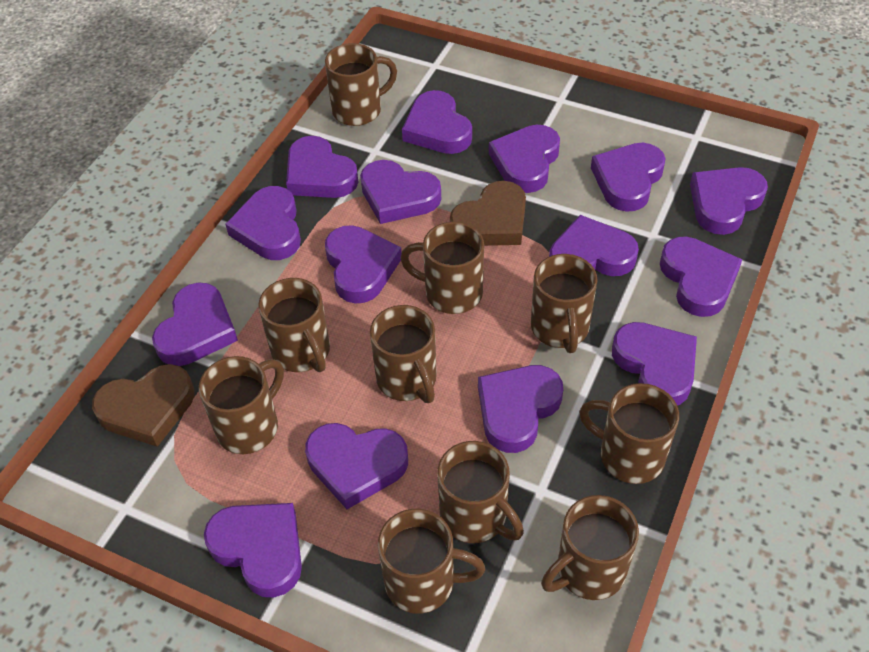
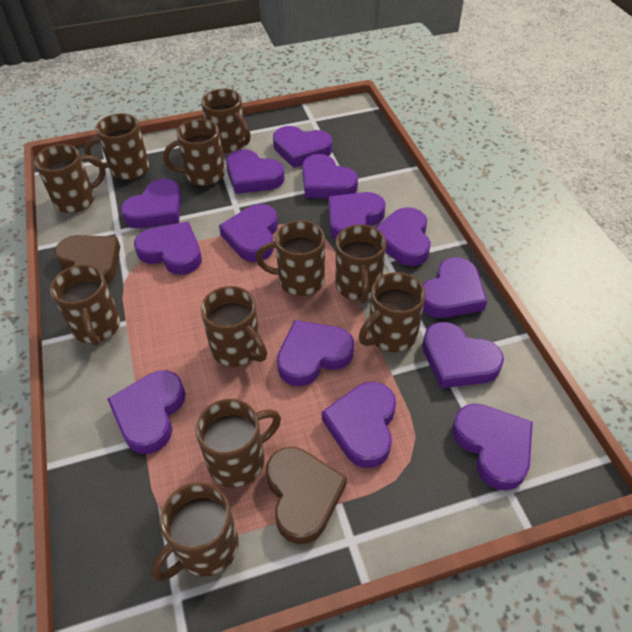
brown mug: [199,356,284,454] [258,278,330,372] [325,43,397,126] [370,305,437,403] [378,509,486,614] [400,222,484,314] [437,441,524,543] [531,254,597,353] [541,495,639,600] [579,383,679,484] = 10 -> [34,144,106,213] [50,265,120,346] [84,113,149,180] [151,482,239,582] [163,119,225,186] [195,399,281,488] [201,89,251,153] [201,286,267,367] [256,220,325,296] [335,224,386,303] [359,272,426,352] = 11
purple heart: [152,282,238,366] [204,503,302,598] [225,186,301,260] [286,136,359,198] [305,423,408,509] [325,225,402,304] [360,160,441,224] [402,90,472,154] [478,365,563,453] [489,125,560,193] [549,215,639,276] [591,143,666,212] [612,322,697,406] [660,237,742,317] [690,167,768,235] = 15 -> [107,370,186,454] [121,179,182,229] [134,222,202,275] [219,204,278,262] [226,149,284,194] [273,126,332,168] [277,320,354,386] [302,154,358,199] [322,382,396,468] [329,192,385,240] [376,207,431,266] [422,322,504,388] [423,257,487,318] [452,404,533,491] = 14

